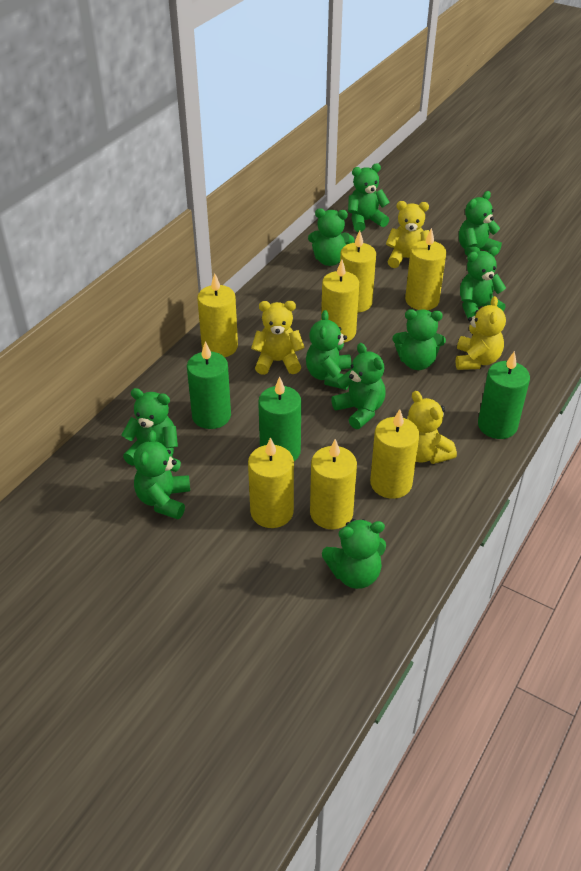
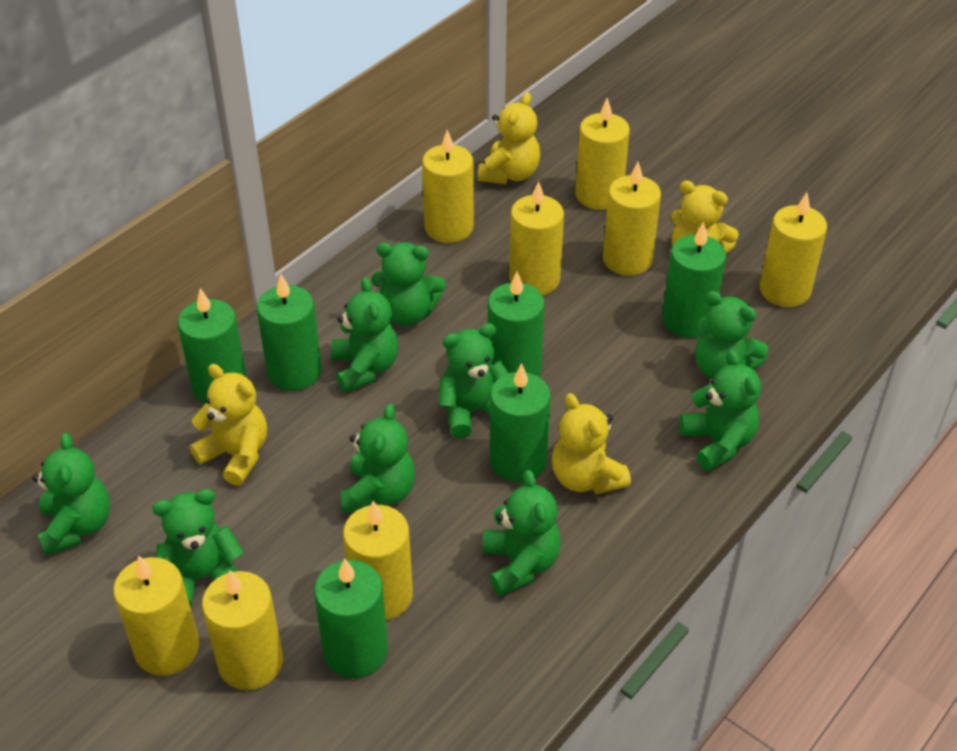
green candle: [187,341,231,429] [258,377,301,461] [478,351,530,439] = 3 -> [178,288,247,404] [257,274,322,391] [314,558,388,678] [488,272,545,377] [490,363,551,482] [662,222,726,338] = 6
green teddy bear: [122,388,178,466] [133,430,190,519] [306,310,352,390] [308,208,355,266] [322,519,386,589] [331,343,386,429] [348,163,390,232] [393,309,446,370] [459,191,502,256] [460,246,506,318] = 10 -> [32,433,110,556] [152,489,244,608] [331,277,398,393] [341,403,415,513] [371,242,445,326] [439,323,509,438] [483,470,561,596] [680,350,761,471] [696,291,769,379] = 9
yellow candle: [197,273,238,357] [248,437,294,528] [310,439,357,529] [321,260,359,343] [340,231,376,312] [370,409,419,499] [405,228,446,310] = 7 -> [113,555,199,676] [202,570,283,690] [343,501,413,620] [422,130,474,243] [509,181,564,295] [575,98,630,210] [603,162,661,276] [760,192,827,307] = 8

